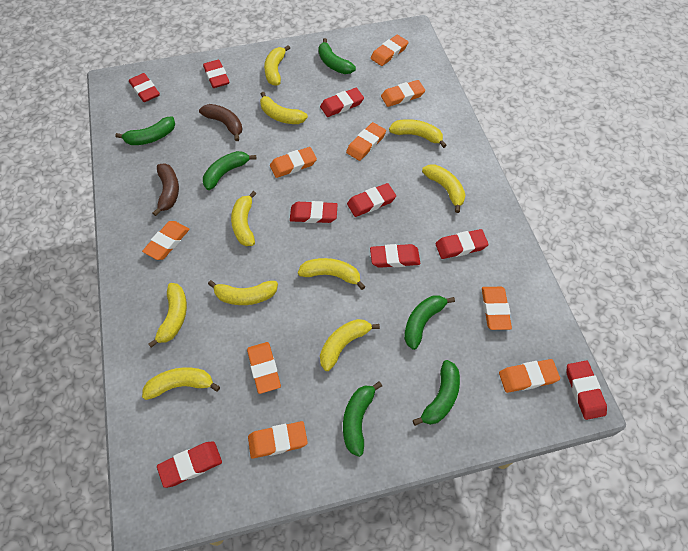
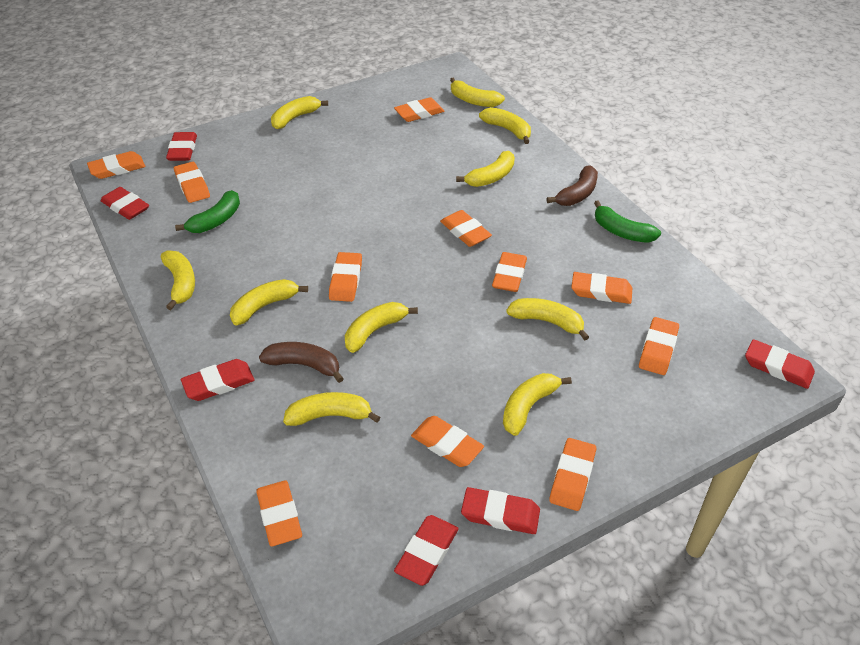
green banana: [116,117,175,145] [203,151,256,190] [318,38,356,74] [343,382,382,457] [404,295,455,350] [413,360,460,426] = 6 -> [175,190,240,233] [594,200,661,243] = 2
orange eraser: [142,221,189,260] [247,342,281,394] [248,421,308,459] [270,147,317,178] [346,122,386,161] [371,35,409,66] [381,80,425,107] [482,287,512,330] [499,359,560,393] = 9 -> [87,151,145,179] [174,162,210,203] [256,480,302,546] [329,252,362,302] [394,97,445,122] [411,416,484,467] [440,210,492,247] [492,252,527,292] [549,438,596,511] [571,272,632,304] [639,317,679,375] = 11
red eraser: [129,73,160,102] [157,441,222,488] [203,60,229,88] [290,201,338,223] [320,88,364,117] [347,183,396,217] [370,244,420,268] [435,229,489,259] [567,361,607,420] = 9 -> [100,187,149,220] [166,132,197,161] [181,359,255,401] [394,515,459,586] [461,487,540,534] [745,339,815,389] = 6

